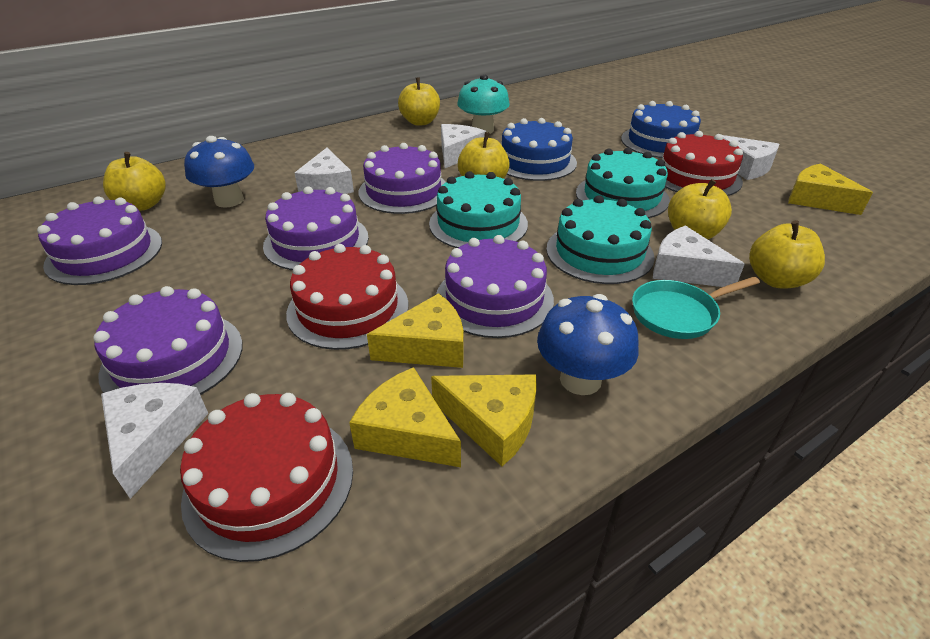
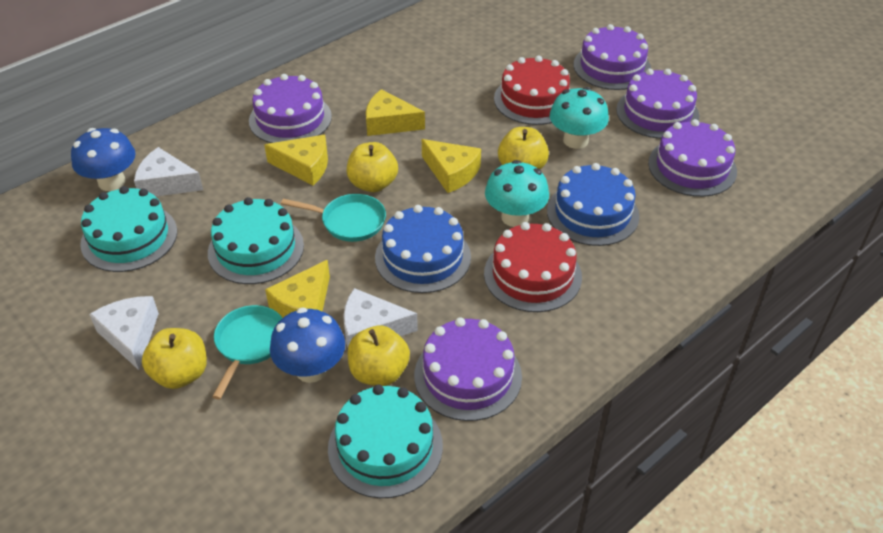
red cake: [180,393,353,562] [286,244,409,350] [662,131,743,196] = 3 -> [484,222,582,312] [494,56,570,125] = 2
turquoise mushroom: [457,74,510,134] = 1 -> [485,160,549,227] [550,87,609,149] = 2
turquoise pan: [632,277,760,339] = 1 -> [212,305,282,400] [281,194,386,242] = 2
white cheese: [101,383,208,499] [295,148,354,194] [441,124,486,168] [653,225,745,287] [722,135,779,180] = 5 -> [89,296,159,370] [134,147,203,196] [343,288,418,347] = 3
yellow apple: [103,152,166,211] [398,77,440,126] [458,132,510,179] [668,179,732,239] [749,220,825,288] = 5 -> [142,328,207,389] [347,142,398,192] [348,325,410,386] [498,127,549,169] = 4

